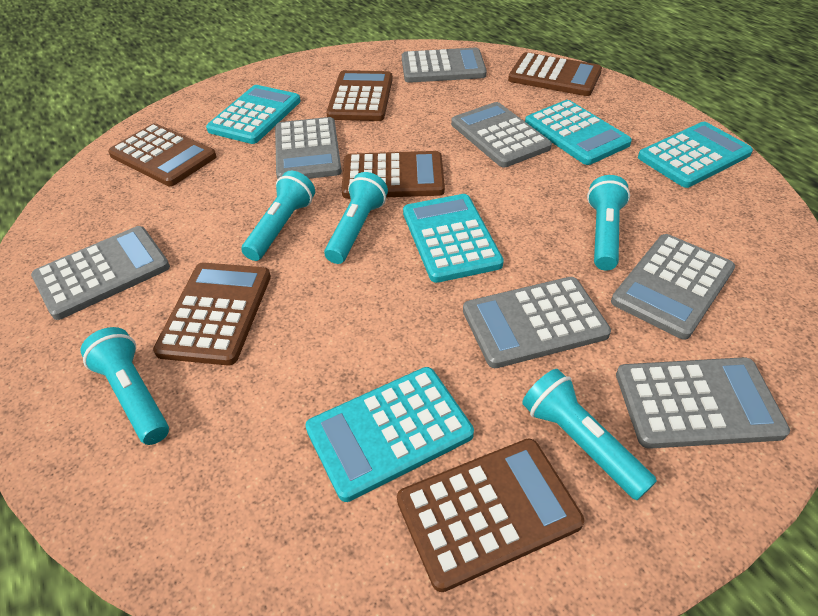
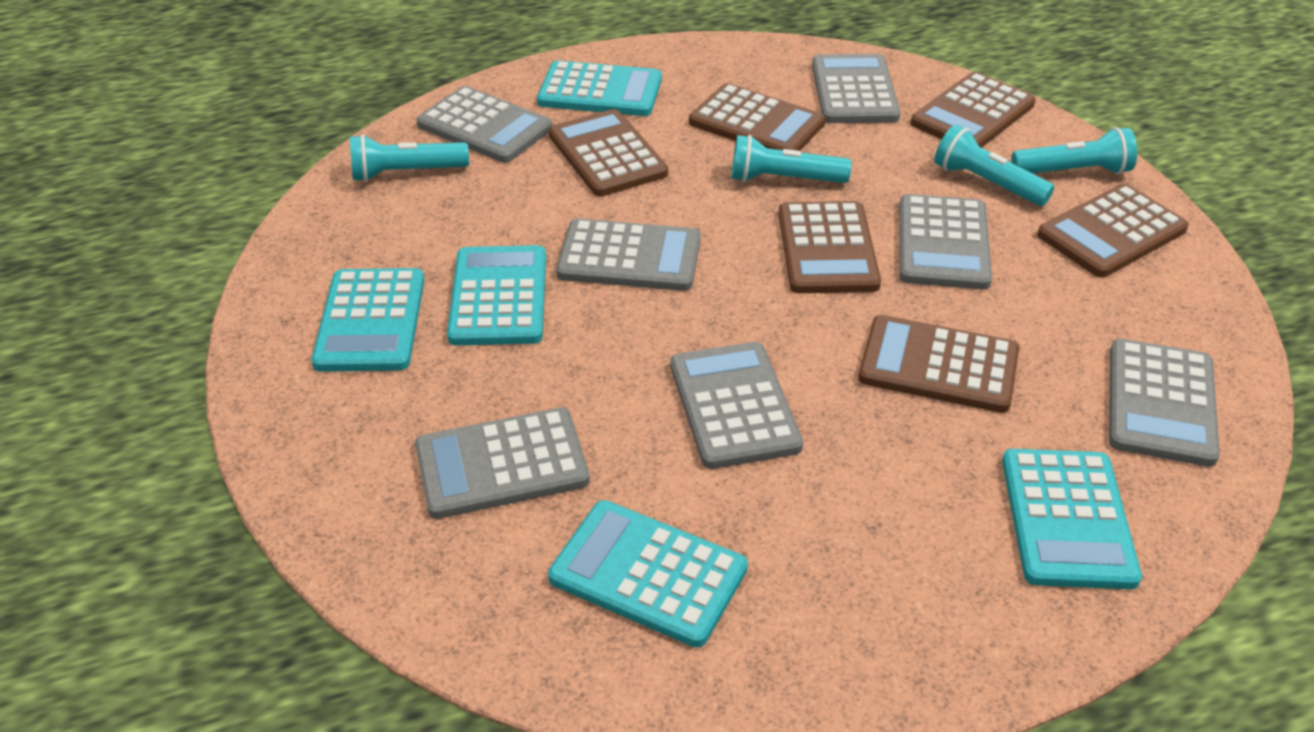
turquoise flashlight: [81,327,169,445] [242,171,315,261] [324,172,388,264] [522,369,657,500] [587,175,630,271] = 5 -> [350,134,469,182] [732,135,852,183] [934,125,1054,206] [1011,127,1137,174] = 4

